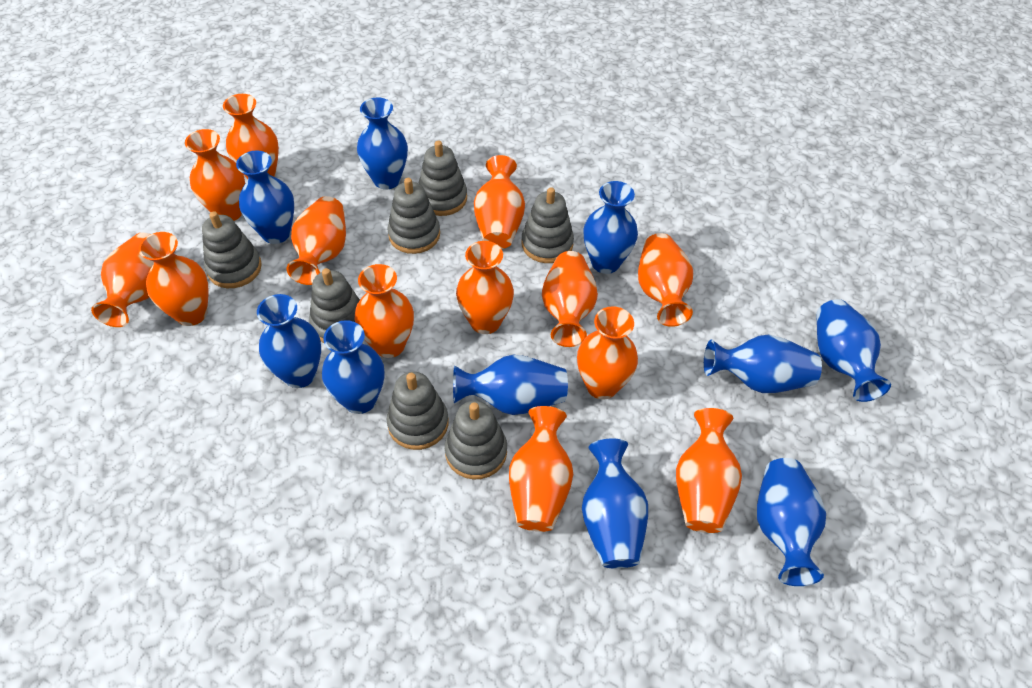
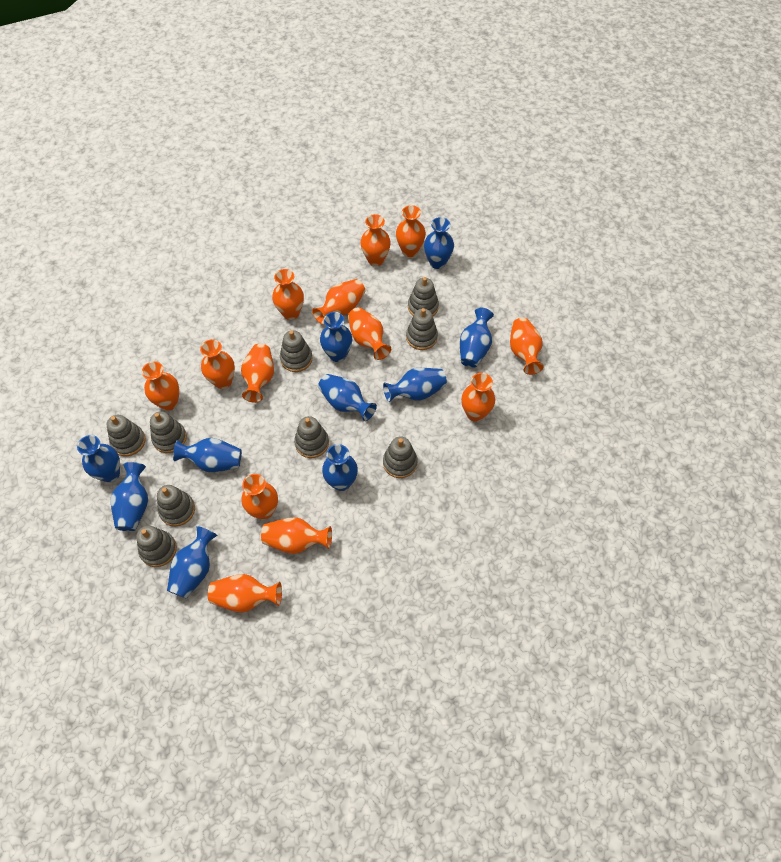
grey stacking toy: [202,211,262,288] [309,268,360,343] [386,372,448,450] [387,178,440,254] [419,141,467,216] [445,401,507,480] [521,187,574,263] = 7 -> [107,415,145,456] [136,526,177,567] [150,411,187,453] [157,485,195,527] [280,330,313,372] [294,416,329,458] [383,436,418,478] [406,308,438,350] [408,277,439,316] = 9

